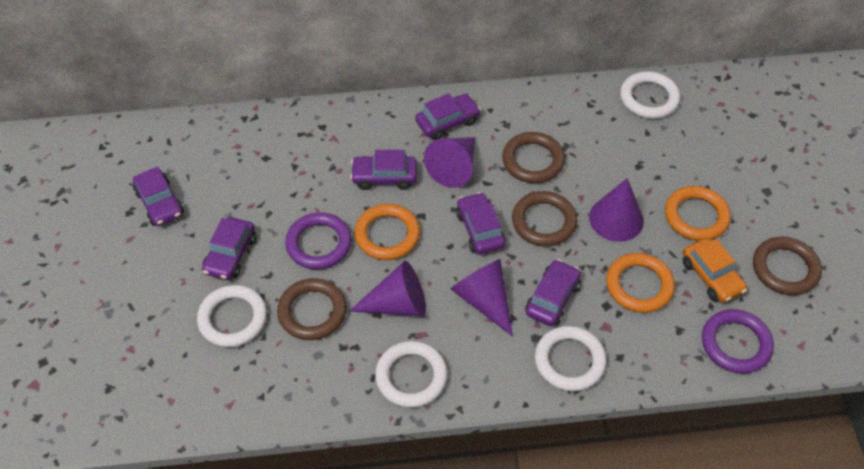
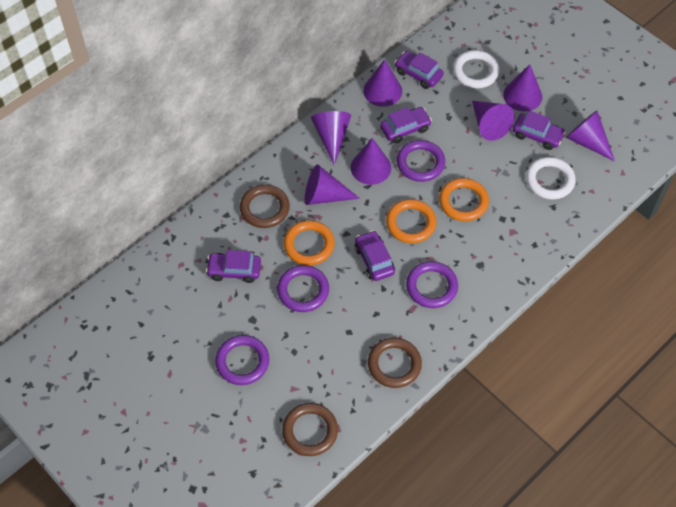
brown ring: [277,278,347,340] [502,132,565,183] [512,191,577,247] [753,237,822,295] = 4 -> [240,184,290,228] [282,403,338,456] [368,338,422,388] = 3
orange car: [683,238,747,303] = 1 -> none = 0
purple car: [133,167,184,226] [202,217,256,280] [350,150,417,190] [415,93,481,140] [456,192,506,254] [525,259,581,326] = 6 -> [206,250,261,283] [355,230,395,281] [380,107,432,143] [395,51,444,89] [513,111,566,150] = 5
purple cone: [349,261,426,316] [424,137,475,188] [451,259,513,336] [589,178,644,242] = 4 -> [305,164,360,205] [311,111,351,165] [351,138,391,185] [363,59,402,107] [472,101,515,141] [503,65,542,111] [566,110,615,161] = 7
purple ring: [285,212,352,270] [702,309,774,374] = 2 -> [215,335,269,385] [277,265,329,312] [397,140,445,182] [406,261,458,308] = 4
white ring: [197,285,267,347] [375,341,448,408] [535,326,607,391] [620,71,680,119] = 4 -> [453,50,500,88] [526,157,576,200] = 2

